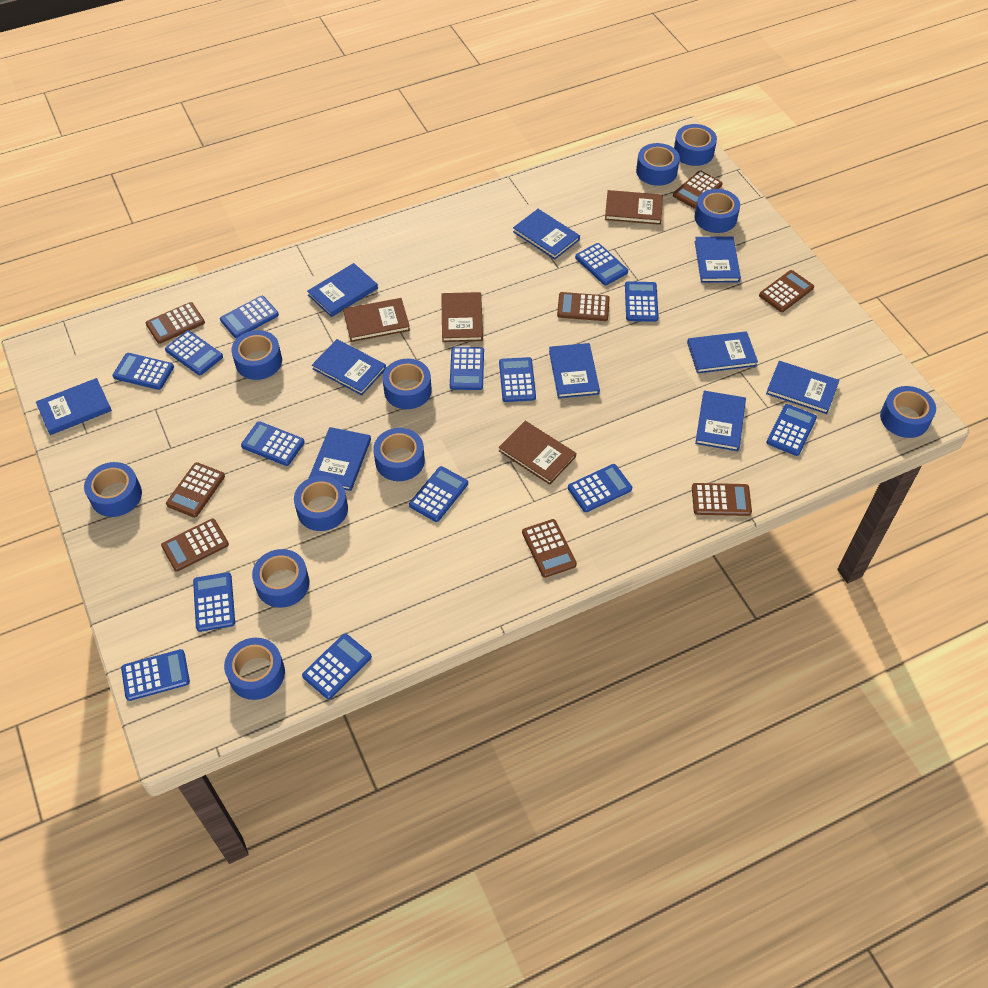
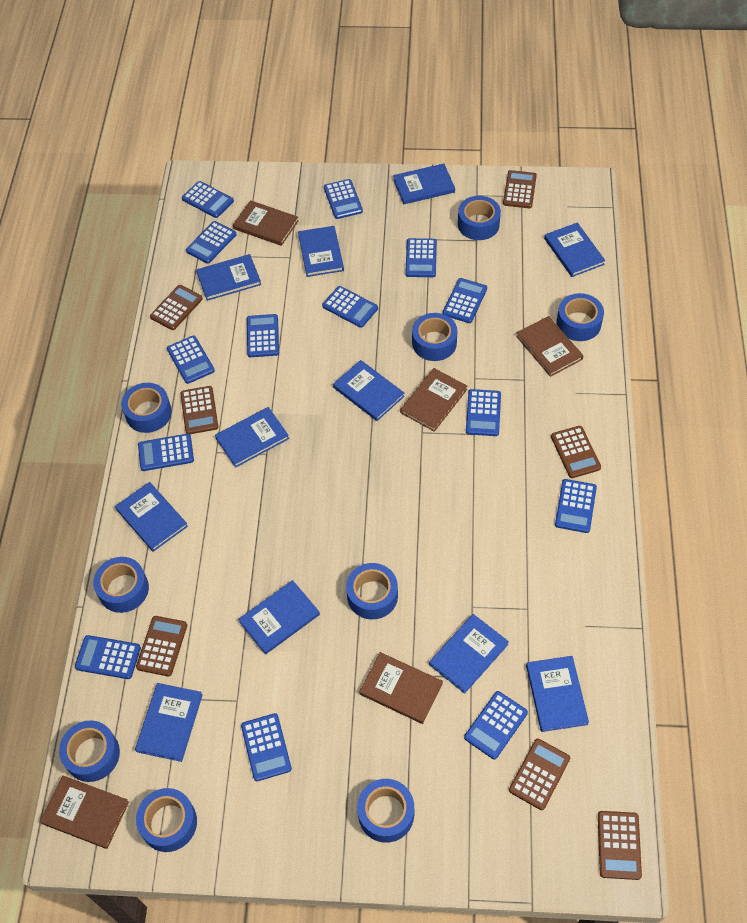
blue book: [36,378,112,435] [307,263,378,317] [309,427,371,491] [312,339,386,396] [513,209,580,260] [549,343,600,398] [687,331,758,374] [695,236,741,283] [695,391,746,451] [766,361,839,414] = 10 -> [115,482,188,552] [135,683,203,762] [196,254,261,301] [215,407,289,468] [238,580,320,654] [298,226,344,277] [333,360,405,421] [393,164,455,204] [429,614,509,694] [526,656,589,732] [544,222,605,277] = 11
blue tape: [84,462,142,517] [224,638,285,700] [231,330,282,380] [252,549,309,608] [294,476,348,531] [373,428,425,481] [383,359,432,409] [636,143,680,186] [674,124,717,166] [694,189,740,233] [880,386,936,438] = 11 -> [59,720,120,782] [93,557,149,613] [121,383,172,433] [136,788,197,852] [346,563,398,619] [357,779,414,843] [412,313,457,361] [458,196,501,240] [557,293,604,341] = 9
brown book: [343,298,410,342] [441,292,483,342] [499,421,576,485] [605,190,663,225] = 4 -> [40,776,129,849] [233,200,299,246] [359,652,443,724] [400,368,467,432] [516,316,583,377] = 5
brown calculator: [146,302,205,344] [161,519,229,572] [166,462,225,518] [522,519,577,578] [557,292,610,321] [673,170,723,209] [692,483,752,516] [759,270,814,312] = 8 -> [136,616,187,676] [150,285,203,330] [180,386,218,434] [503,170,537,208] [509,739,570,810] [551,426,601,478] [598,811,642,880] = 7

